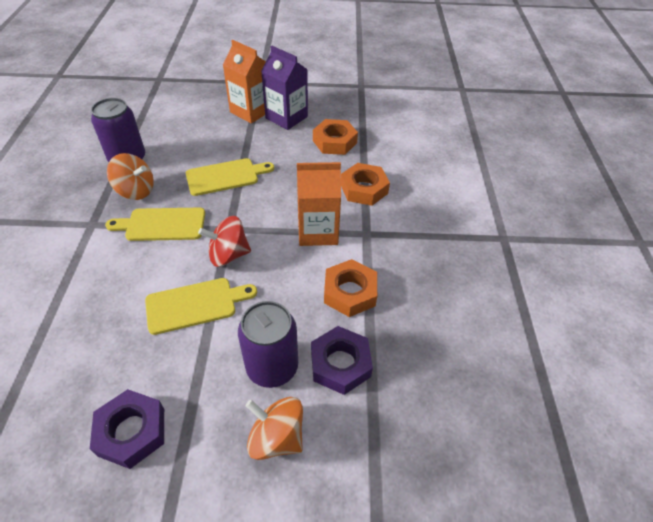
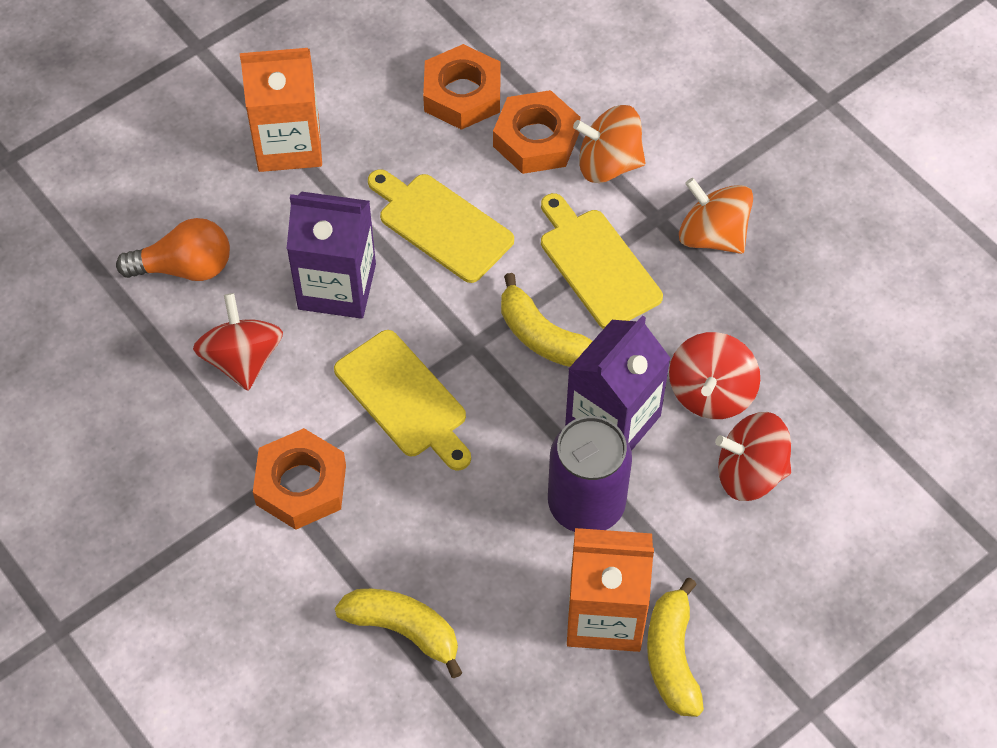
orange light bulb: none = 0 -> [116,218,230,281] = 1
purple can: [91,98,145,162] [238,301,298,388] = 2 -> [548,416,632,532] = 1
purple carton: [261,46,308,130] = 1 -> [287,192,376,319] [565,315,671,451] = 2
purple nut: [90,389,164,469] [311,326,373,395] = 2 -> none = 0
red spinning top: [198,216,251,267] = 1 -> [193,293,283,391] [669,332,760,419] [715,412,791,501] = 3
yellow banana: none = 0 -> [335,589,462,678] [501,273,593,367] [647,578,704,717] = 3

